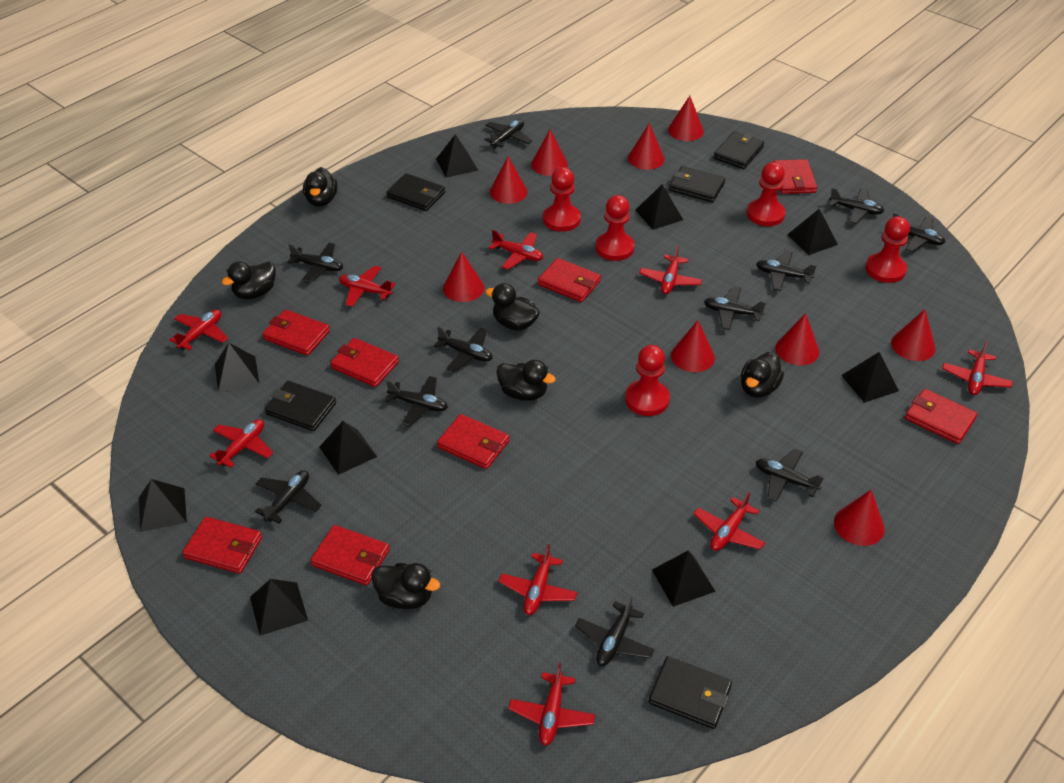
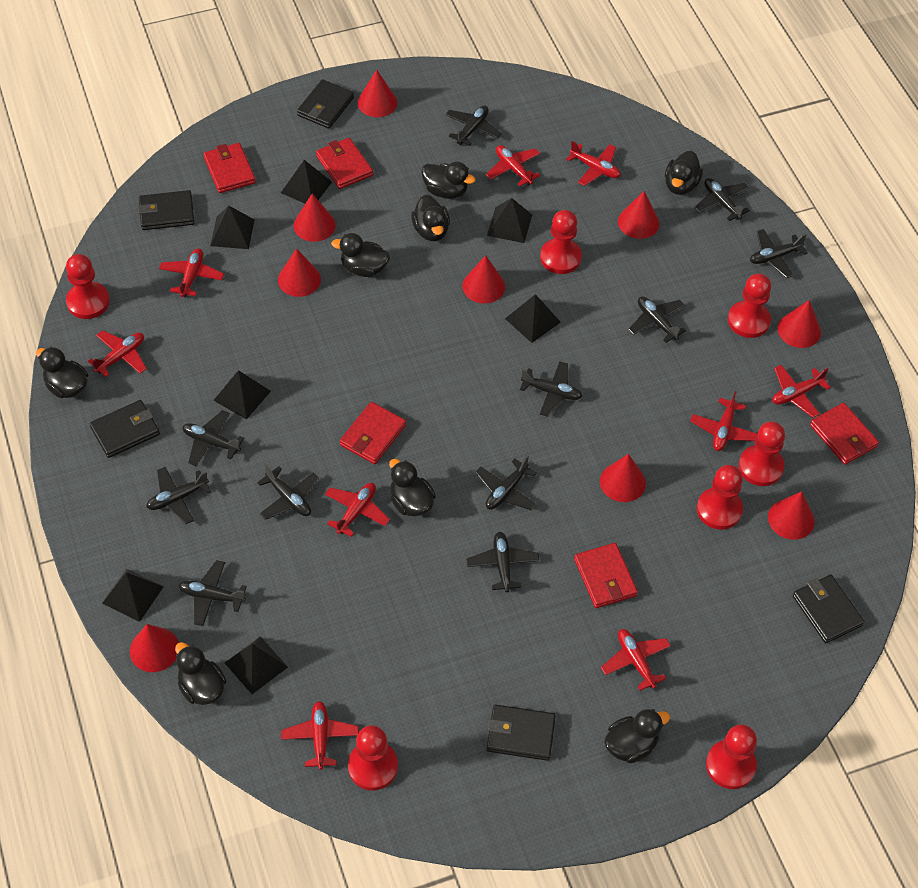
black duck: [222,261,276,299] [303,167,338,207] [371,563,440,609] [485,283,540,331] [496,360,556,401] [741,352,784,398] = 6 -> [36,347,88,398] [175,642,226,705] [331,233,390,277] [389,459,436,516] [411,195,450,241] [422,161,476,199] [604,709,670,763] [665,151,703,195] = 8
black pyramid: [139,479,187,532] [215,343,260,392] [250,579,308,636] [319,421,377,475] [436,134,478,178] [635,184,683,230] [652,550,716,607] [787,209,838,255] [841,352,899,403] = 9 -> [102,569,163,622] [210,206,255,249] [213,370,271,420] [225,636,288,694] [281,160,332,203] [487,198,532,243] [505,294,561,343] = 7
red pawn: [543,167,581,232] [596,195,635,261] [625,345,670,416] [747,162,786,226] [866,216,910,283] = 5 -> [66,254,110,319] [348,725,398,790] [540,210,582,274] [697,465,743,530] [706,724,757,789] [728,274,771,338] [739,421,785,486] = 7
red wallet: [182,517,262,574] [262,309,330,356] [310,525,390,586] [330,338,399,387] [437,414,509,469] [538,258,601,302] [773,159,817,194] [905,389,978,444] = 8 -> [203,143,256,193] [316,138,373,189] [340,402,406,464] [574,543,638,608] [810,403,879,465] = 5

